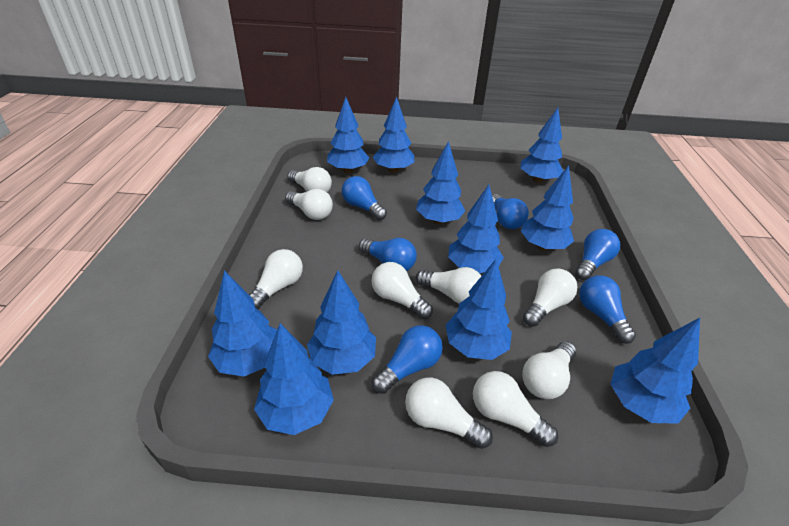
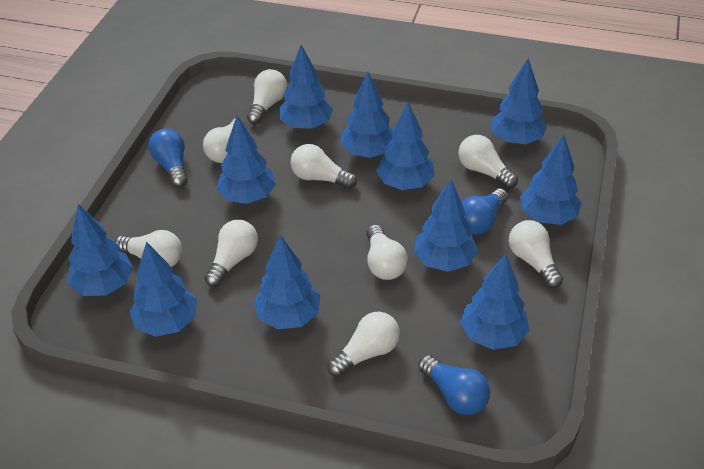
blue light bulb: [342,176,387,220] [359,238,417,271] [372,325,443,394] [492,194,529,229] [575,229,620,280] [579,275,636,344] = 6 -> [148,128,188,188] [418,355,490,415] [461,188,508,235] = 3

